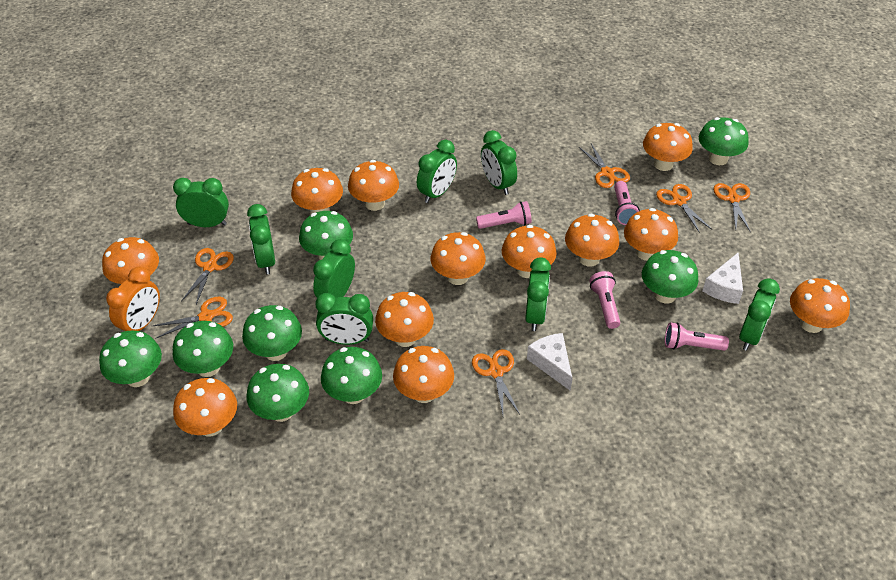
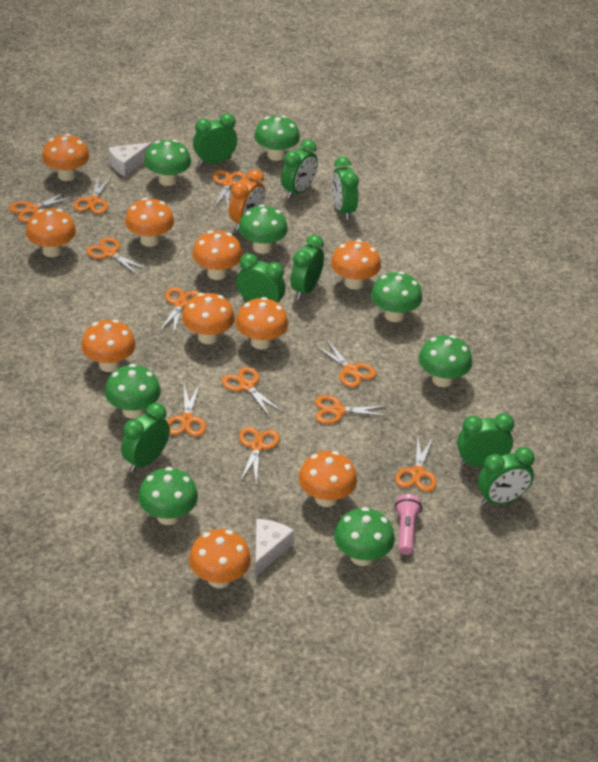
orange mushroom: [102,237,159,284] [173,378,237,437] [291,168,343,214] [348,160,399,211] [375,292,434,347] [393,346,454,403] [431,232,486,285] [502,225,557,278] [565,214,619,267] [624,208,678,261] [643,123,693,171] [790,278,850,333] = 12 -> [26,209,76,257] [42,134,89,181] [81,319,136,372] [125,198,174,247] [182,293,235,344] [189,529,251,588] [192,231,243,280] [236,297,288,350] [298,451,357,507] [331,239,381,290] = 10
orange scissors: [153,297,233,339] [181,248,234,304] [472,349,520,415] [579,144,630,188] [656,184,712,233] [713,183,751,232] = 6 -> [9,191,75,222] [73,175,112,214] [86,237,148,276] [159,287,200,333] [167,383,206,437] [213,170,246,208] [222,367,283,417] [239,427,280,483] [314,339,376,387] [315,395,389,424] [395,437,437,492] = 11
pink flashlight: [476,201,532,229] [589,271,620,329] [614,181,640,225] [665,322,729,351] = 4 -> [395,494,422,555] = 1

